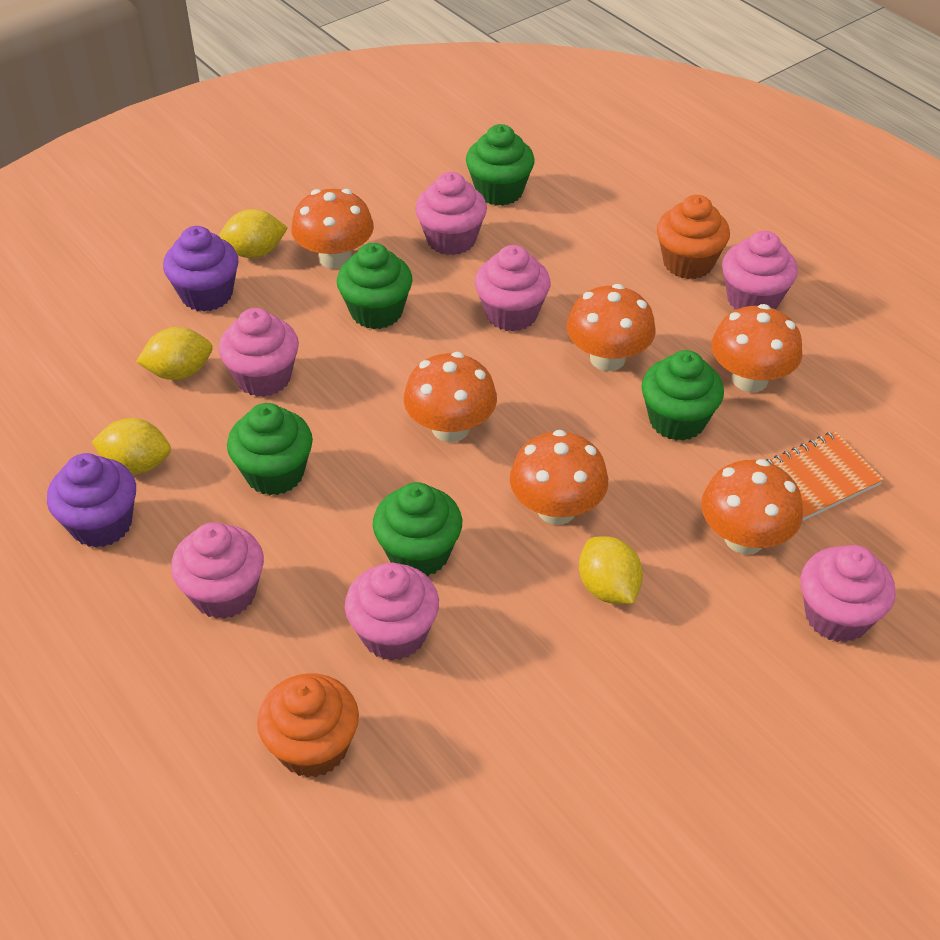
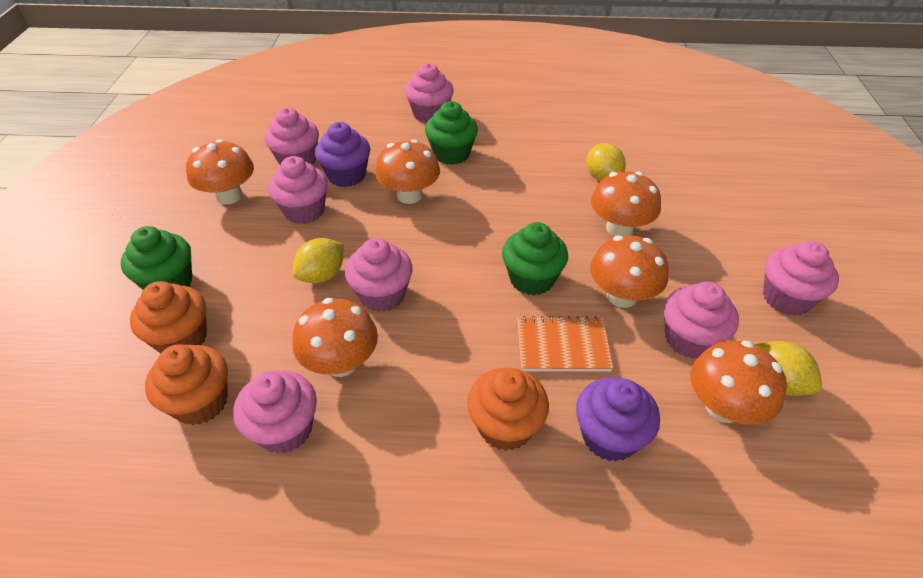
green cupcake: [227,403,313,495] [337,243,413,329] [373,482,462,577] [466,124,535,206] [641,350,724,441] = 5 -> [121,226,192,290] [425,101,478,165] [502,222,568,295] = 3
orange cupcake: [257,673,359,778] [657,195,730,279] = 2 -> [130,281,207,354] [145,344,228,425] [467,368,549,451] = 3
yellow lemon: [92,418,171,474] [136,327,213,380] [219,209,288,258] [579,536,643,604] = 4 -> [292,238,344,283] [586,143,626,181] [754,341,822,396] = 3

